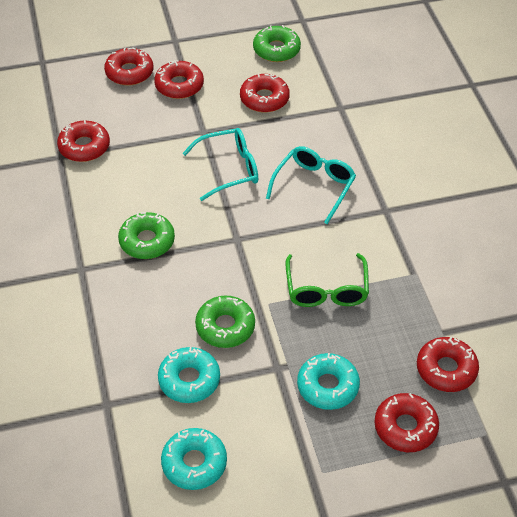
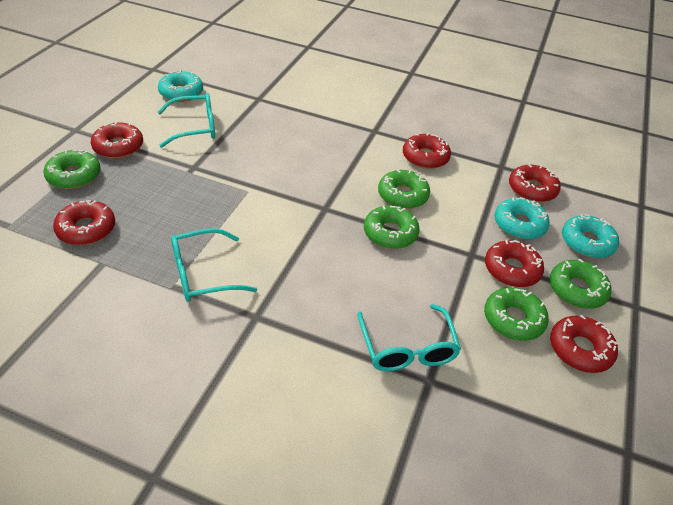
green donut: [118,212,175,259] [195,296,255,348] [253,25,301,62] = 3 -> [43,150,101,189] [364,206,420,249] [378,170,430,209] [484,287,549,341] [550,259,612,309] = 5
green glasses: [285,253,369,307] = 1 -> none = 0
turquoise glasses: [183,128,258,201] [266,146,356,224] = 2 -> [157,93,215,148] [171,228,257,302] [357,304,461,371] = 3

